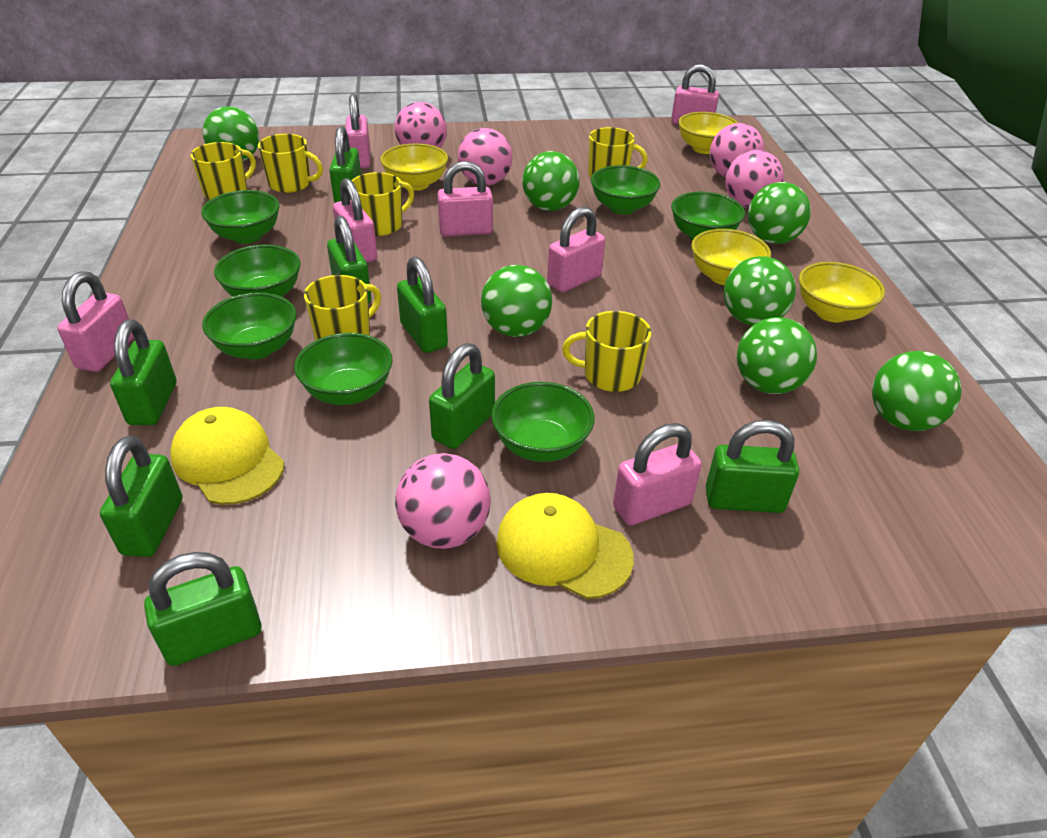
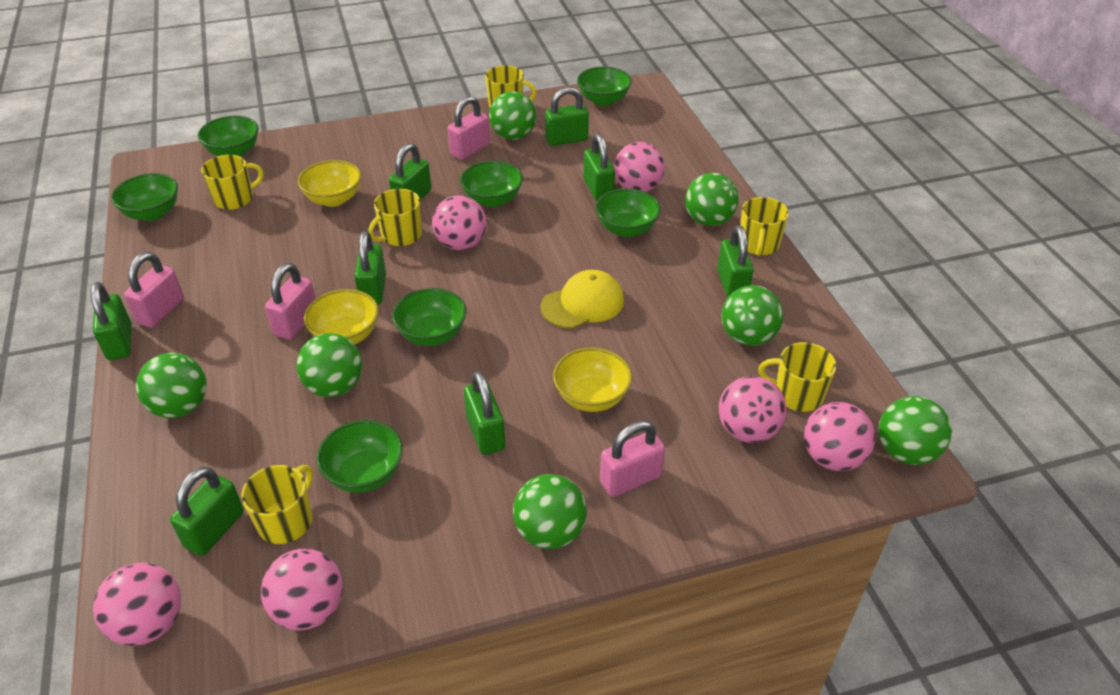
pink ball: [395,102,447,148] [395,453,491,549] [458,128,512,186] [710,123,765,177] [725,150,784,208] = 5 -> [93,563,181,646] [261,549,343,630] [432,195,487,250] [614,142,665,192] [718,376,787,443] [804,402,875,471] = 6
pink padlock: [57,271,134,372] [333,178,377,263] [346,94,370,168] [437,161,493,236] [547,207,605,292] [613,423,702,526] [671,64,719,125] = 7 -> [124,252,184,328] [265,263,316,340] [448,96,490,160] [600,421,665,497] = 4
yellow bowl: [380,143,448,191] [678,112,738,154] [691,229,771,285] [799,262,885,322] = 4 -> [298,160,361,207] [304,289,379,344] [553,348,632,412] = 3
yellow cap: [170,407,285,505] [496,493,634,599] = 2 -> [541,270,624,329] = 1

